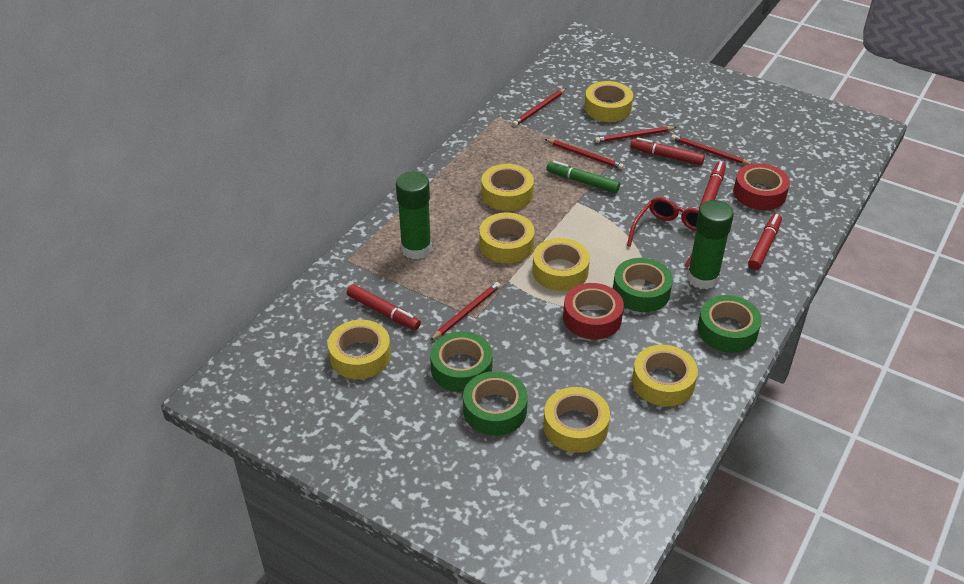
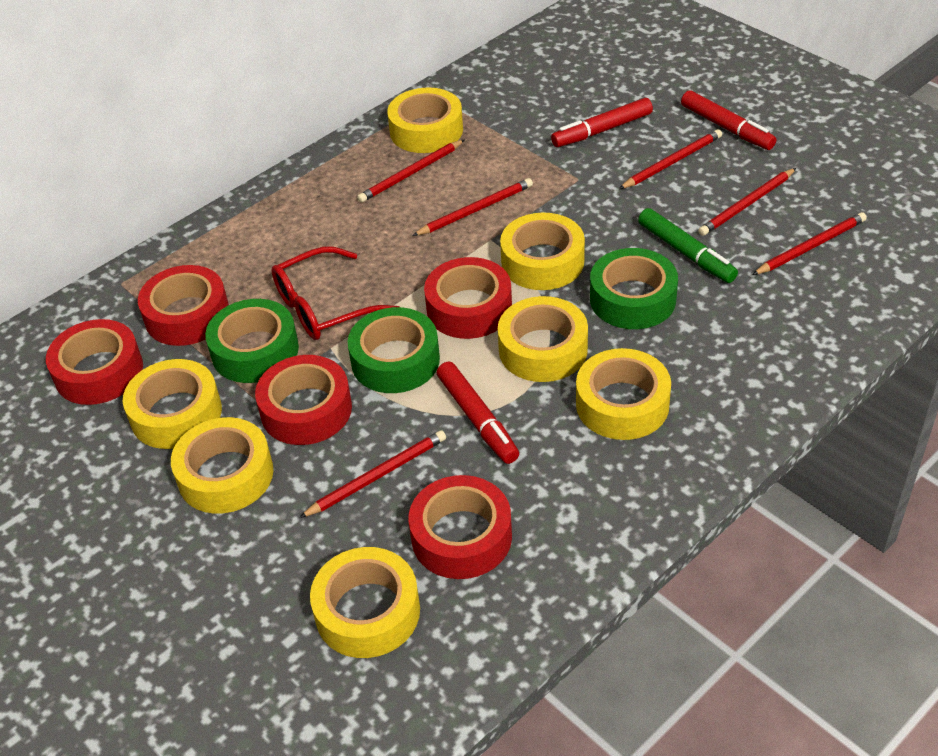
green glue stick: [396,172,432,259] [687,200,734,289] = 2 -> none = 0
green tape: [430,331,492,392] [463,371,528,436] [613,258,673,312] [698,295,762,353] = 4 -> [205,299,299,383] [348,307,440,393] [590,248,678,329] = 3
red marker: [347,284,421,330] [630,137,705,165] [699,161,726,208] [748,214,782,270] = 4 -> [437,362,519,464] [551,98,653,147] [681,90,776,150] = 3
red pencil: [430,282,501,341] [512,88,566,127] [545,139,624,170] [595,126,677,143] [671,134,752,165] = 5 -> [299,430,446,518] [357,139,465,203] [412,178,533,236] [619,129,722,189] [698,168,796,236] [752,212,867,275] = 6
red tape: [563,283,624,339] [733,163,790,210] = 2 -> [46,319,143,405] [138,265,229,346] [255,355,352,445] [408,475,512,579] [424,257,512,339] = 5

